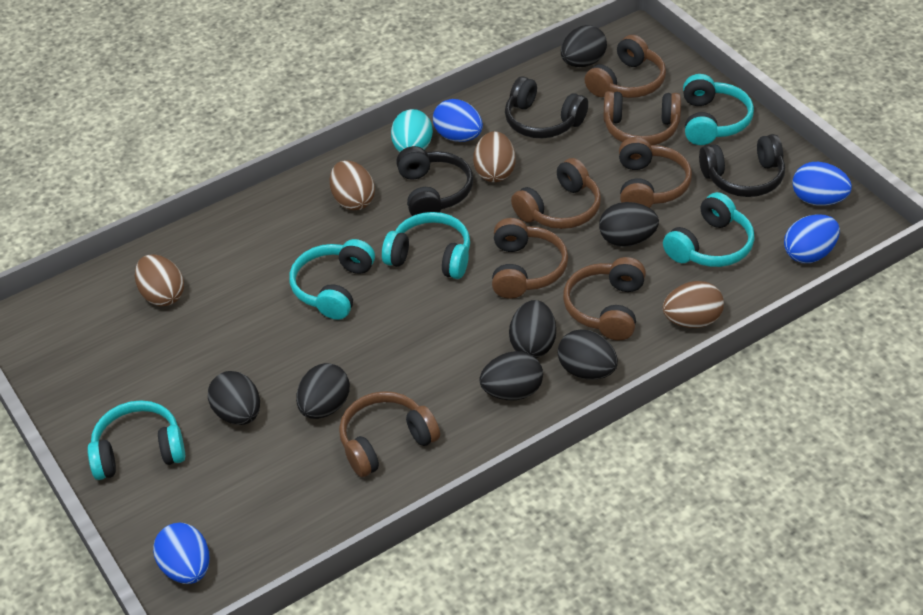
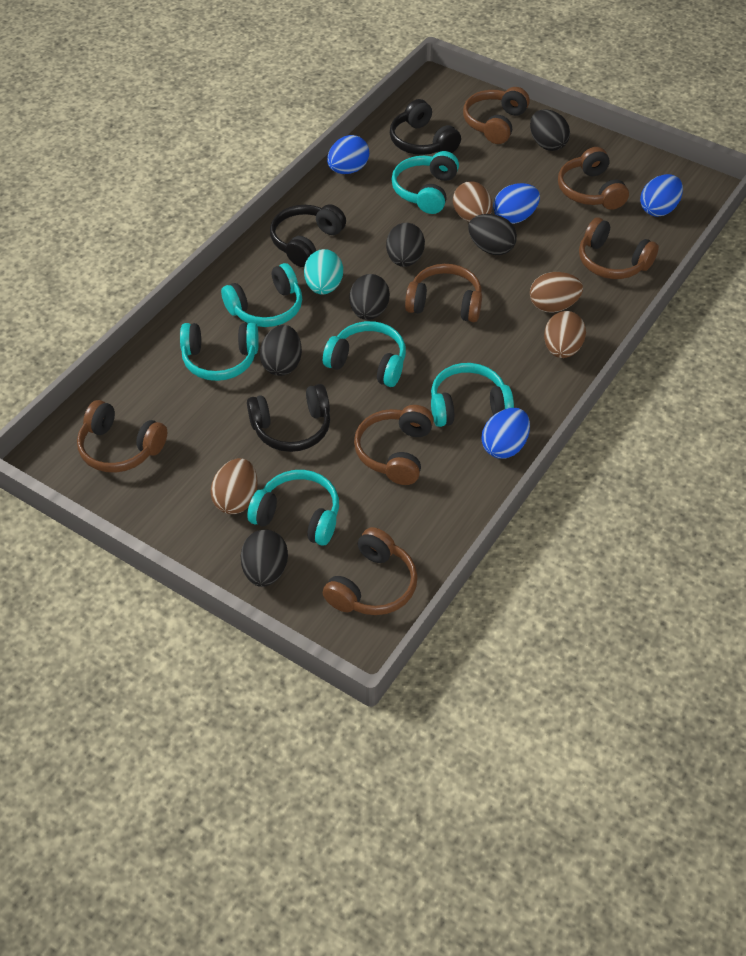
black egg: [208,371,260,425] [296,363,350,419] [479,351,543,400] [509,300,556,358] [558,329,618,379] [561,25,607,67] [599,202,659,247] = 7 -> [241,529,288,587] [260,325,302,376] [350,274,390,320] [386,223,425,267] [468,214,517,255] [530,109,570,151] = 6
turquoise headphones: [87,400,185,480] [289,239,375,320] [382,212,470,279] [663,192,755,267] [683,74,754,145] = 5 -> [180,323,259,381] [221,263,302,327] [247,470,339,546] [323,321,406,387] [391,151,459,214] [431,363,514,427] = 6

